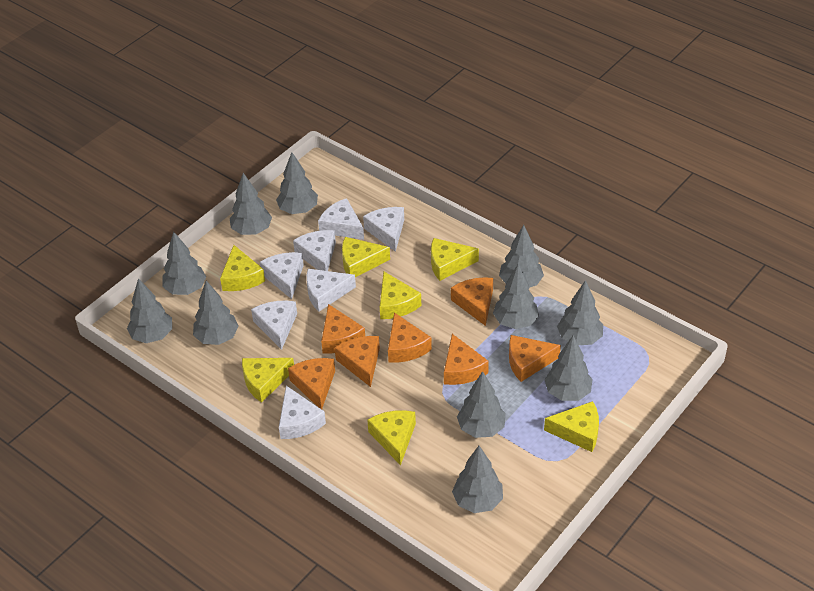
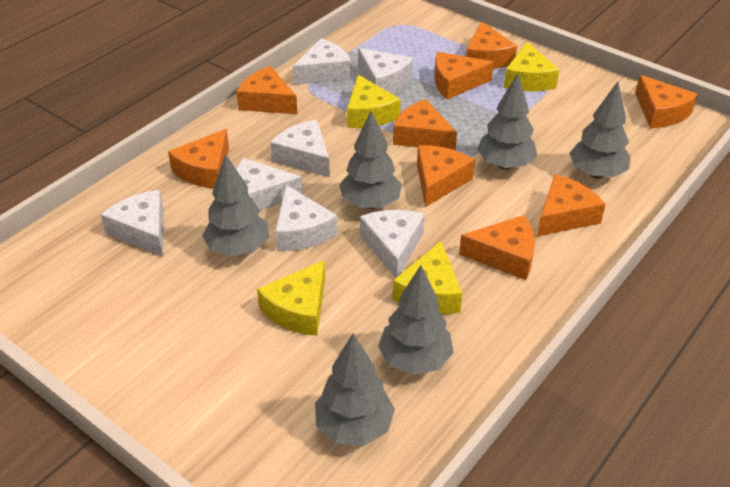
grey tree: [127,278,172,343] [162,232,206,295] [193,281,239,345] [230,173,272,235] [276,152,318,214] [452,446,503,513] [457,371,506,438] [493,264,539,329] [499,225,544,287] [544,335,593,401] [557,280,603,345] = 11 -> [202,154,269,256] [315,333,395,446] [339,110,402,209] [378,265,454,375] [477,73,537,170] [569,82,631,179] = 6
orange cheese: [288,358,335,409] [321,304,365,354] [335,336,380,387] [388,312,432,363] [444,334,489,385] [451,277,493,326] [509,335,561,382] = 7 -> [168,129,229,188] [236,66,298,114] [393,99,457,150] [417,145,475,207] [434,52,494,99] [459,215,535,280] [466,21,517,69] [537,174,606,236] [635,75,698,128] = 9
yellow cheese: [220,245,265,291] [242,358,294,403] [342,237,390,277] [367,410,416,466] [380,272,421,319] [431,238,479,281] [544,401,599,452] = 7 -> [257,260,325,336] [347,75,401,128] [393,241,462,314] [504,42,559,91] = 4

